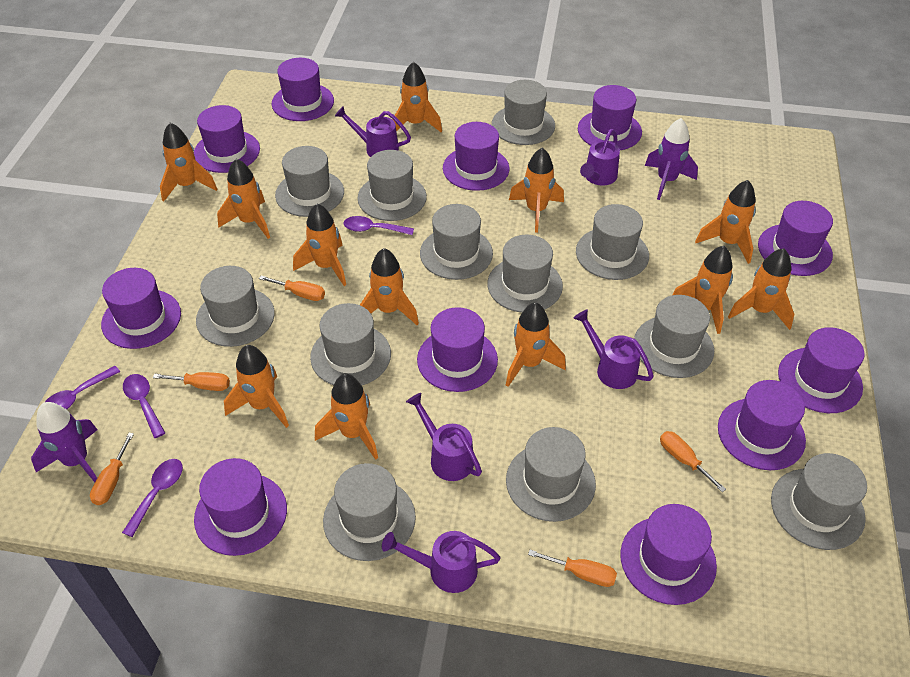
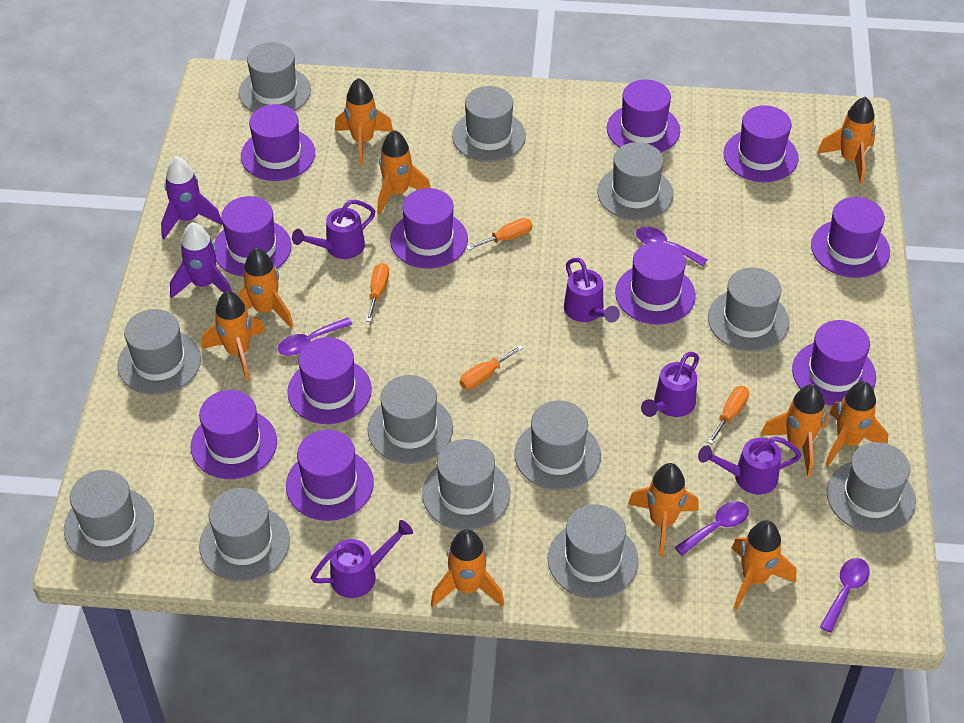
orange rocket: [160,123,217,202] [217,159,270,239] [224,345,289,428] [293,204,346,286] [315,374,378,460] [360,248,419,325] [392,62,442,132] [506,302,566,387] [509,148,564,233] [673,246,733,334] [695,180,756,264] [728,248,794,330] = 12 -> [202,291,266,380] [238,248,294,328] [335,78,393,165] [377,130,431,215] [431,529,504,607] [628,463,699,557] [731,520,796,610] [760,384,828,476] [817,97,876,184] [825,381,888,466] = 10
orange screwdriver: [90,433,134,505] [153,372,230,391] [259,275,325,301] [528,550,617,587] [660,431,726,492] = 5 -> [366,263,389,322] [460,345,523,389] [466,218,532,250] [708,386,749,444] = 4

